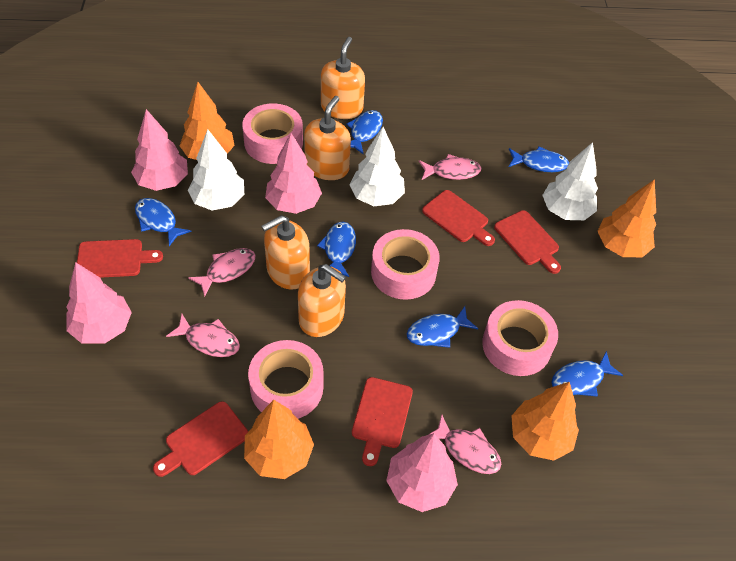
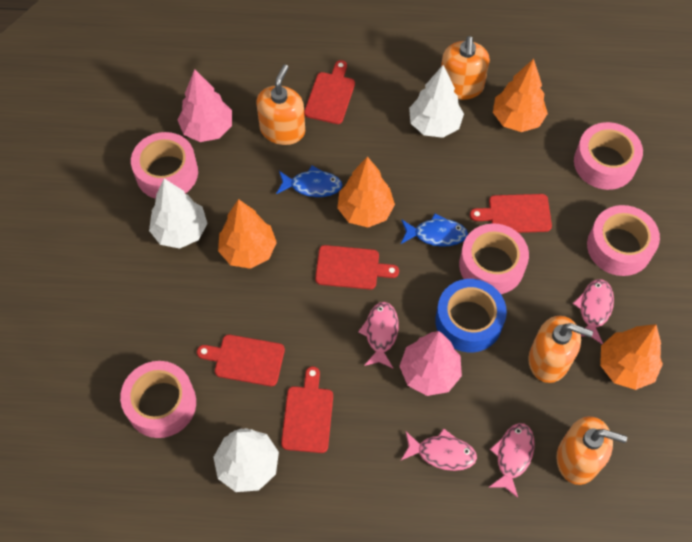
blue fish: [135,198,191,246] [317,222,356,277] [346,110,383,154] [407,306,478,348] [509,146,569,172] [551,351,623,396] = 6 -> [276,166,343,197] [401,213,468,247] = 2
blue tape: none = 0 -> [435,279,507,352] = 1
pink tape: [242,103,303,164] [248,340,324,419] [371,229,440,300] [482,300,558,376] = 4 -> [120,361,196,438] [131,132,198,199] [459,223,529,294] [574,122,643,190] [587,205,660,276] = 5
pink tree: [66,262,132,344] [131,109,188,191] [265,133,322,214] [386,433,458,512] = 4 -> [178,69,232,142] [399,331,462,396] = 2

